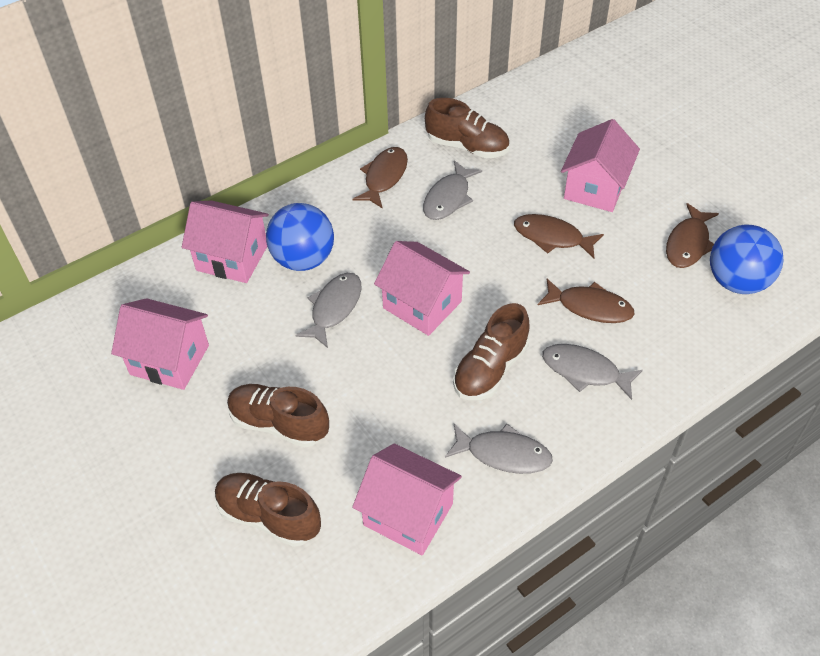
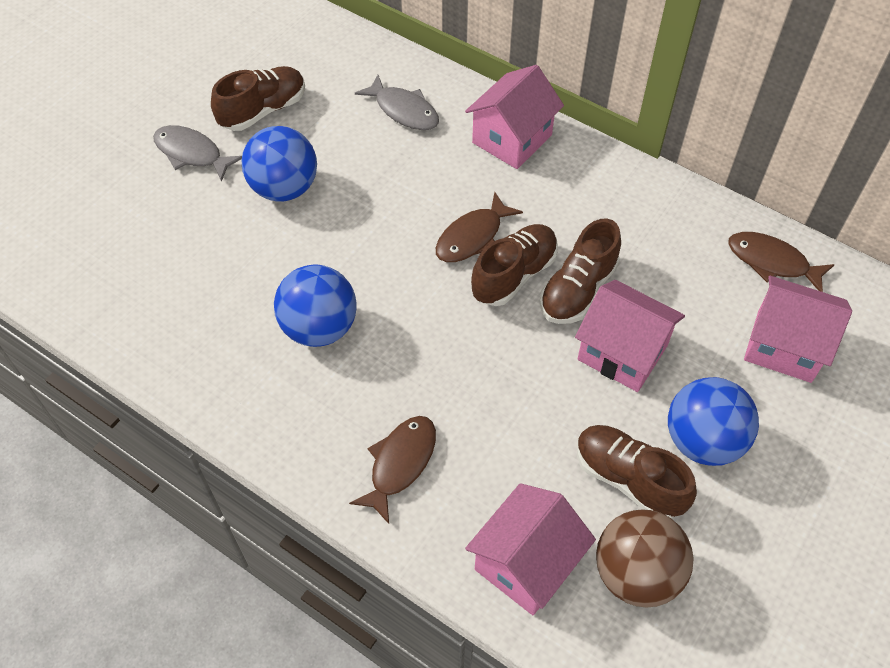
blue ball: [266,203,334,271] [710,225,784,294] = 2 -> [242,126,317,202] [274,265,357,347] [668,377,759,466] = 3
brown ball: none = 0 -> [596,509,694,608] = 1
brown fish: [353,147,408,209] [514,214,604,258] [538,278,635,323] [666,203,719,268] = 4 -> [349,416,436,524] [436,192,523,262] [728,232,835,292] = 3
grey fish: [295,273,362,348] [423,160,482,220] [445,424,553,474] [542,344,643,400] = 4 -> [153,125,242,182] [355,75,439,130] = 2
pink house: [111,298,209,390] [182,200,269,283] [352,443,462,555] [374,241,470,336] [561,119,640,212] = 5 -> [465,65,564,169] [465,483,596,615] [575,280,685,392] [744,276,852,383] = 4

